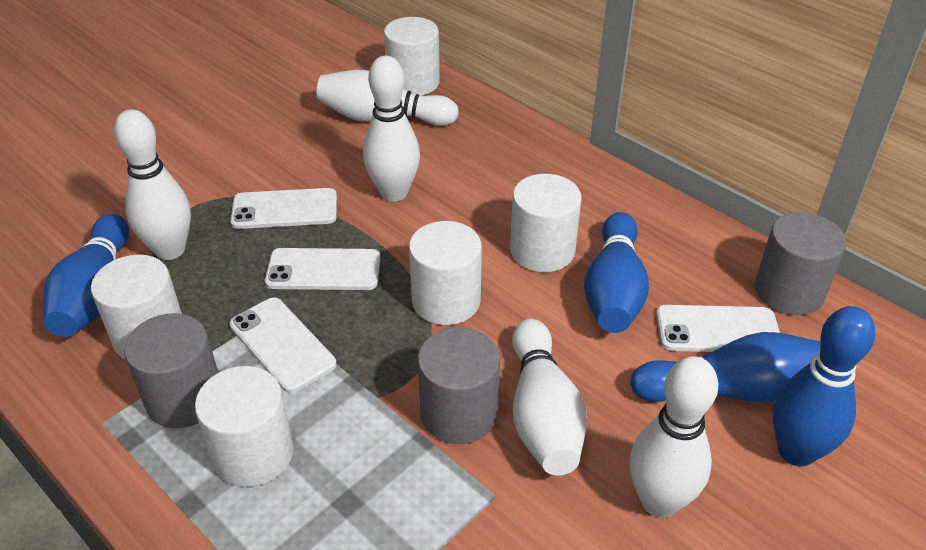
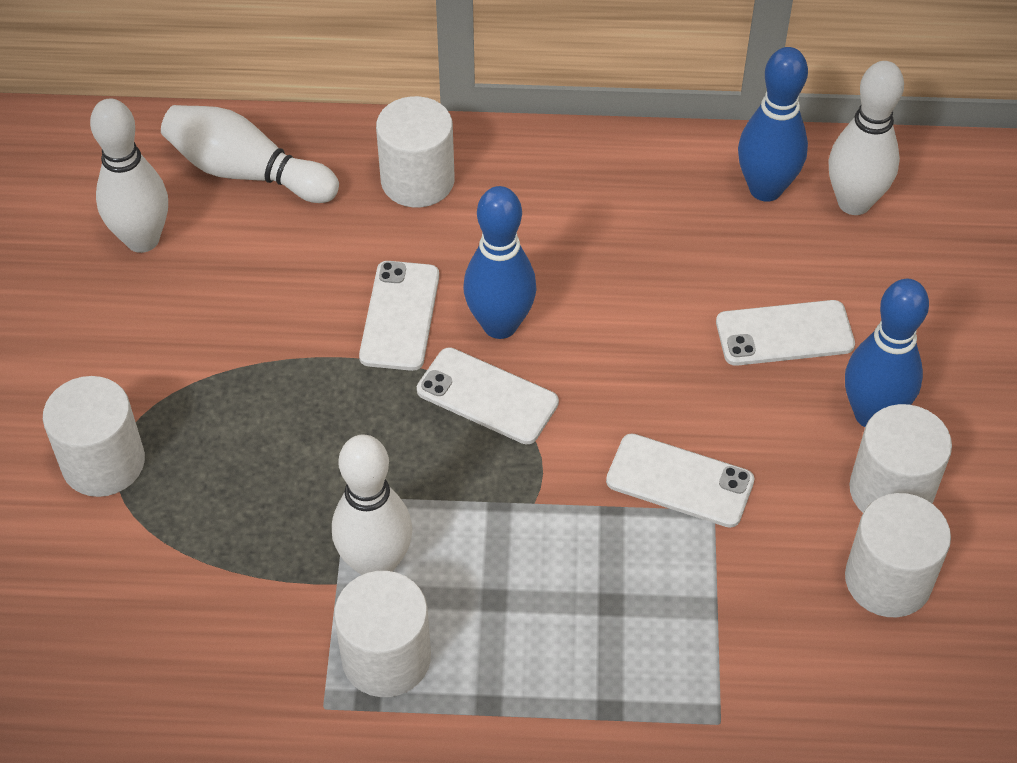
blue bowling pin: [43,214,129,337] [584,212,649,333] [630,332,820,402] [773,306,875,467] = 4 -> [463,186,537,339] [738,47,808,202] [845,279,929,427] = 3
grey cylinder: [124,313,218,428] [418,327,500,444] [755,212,846,315] = 3 -> none = 0
white bowling pin: [114,109,191,260] [316,70,459,126] [363,56,420,202] [512,318,587,476] [629,356,718,517] = 5 -> [90,99,168,253] [161,105,339,203] [332,434,412,575] [829,61,904,215] = 4

